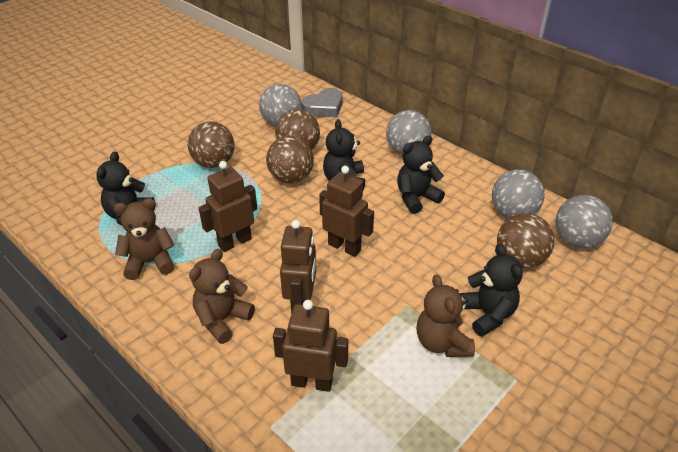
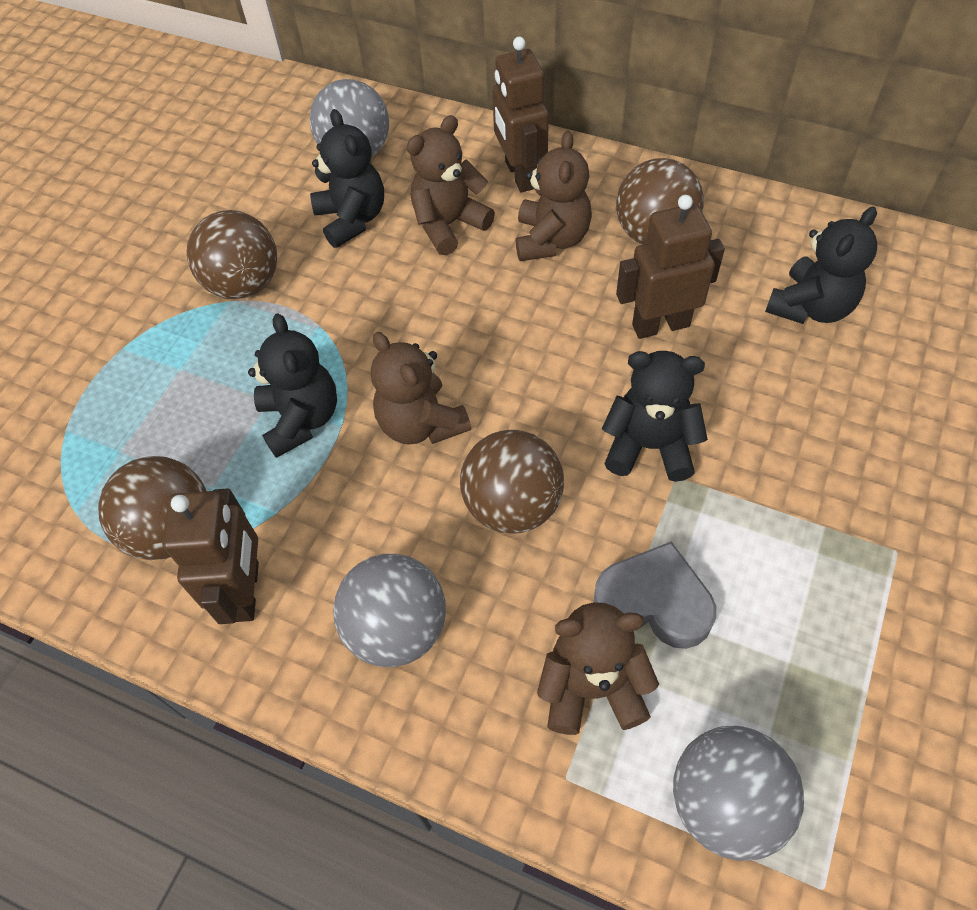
brown robot: [199,161,257,252] [273,300,348,392] [280,220,316,314] [319,166,374,257] = 4 -> [162,489,259,624] [492,37,549,193] [616,195,725,339] = 3
brown teddy bear: [114,198,175,280] [189,249,255,344] [417,274,475,357] = 3 -> [371,332,471,445] [407,115,495,255] [516,131,592,261] [537,602,659,735] = 4
grey ball: [259,84,302,127] [386,110,431,155] [492,169,545,219] [555,195,613,248] = 4 -> [309,79,389,157] [333,554,446,667] [673,726,804,861] = 3

